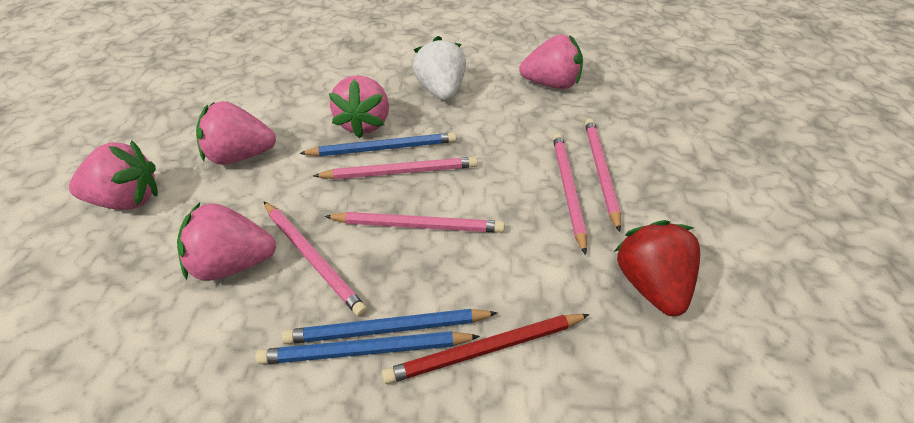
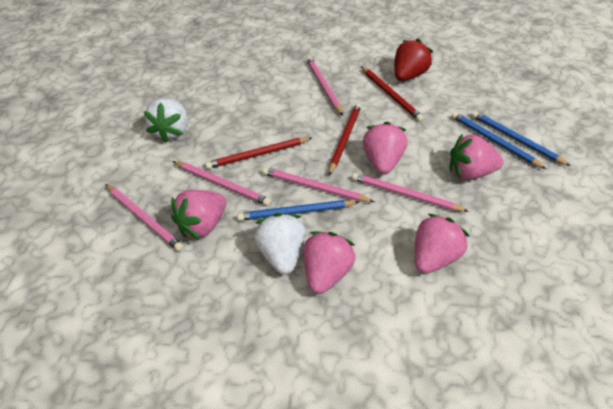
red pencil: [382,314,589,384] = 1 -> [205,137,312,169] [329,103,361,175] [361,66,424,121] = 3
white strawberry: [413,36,466,101] = 1 -> [143,98,188,143] [254,213,306,274] = 2

